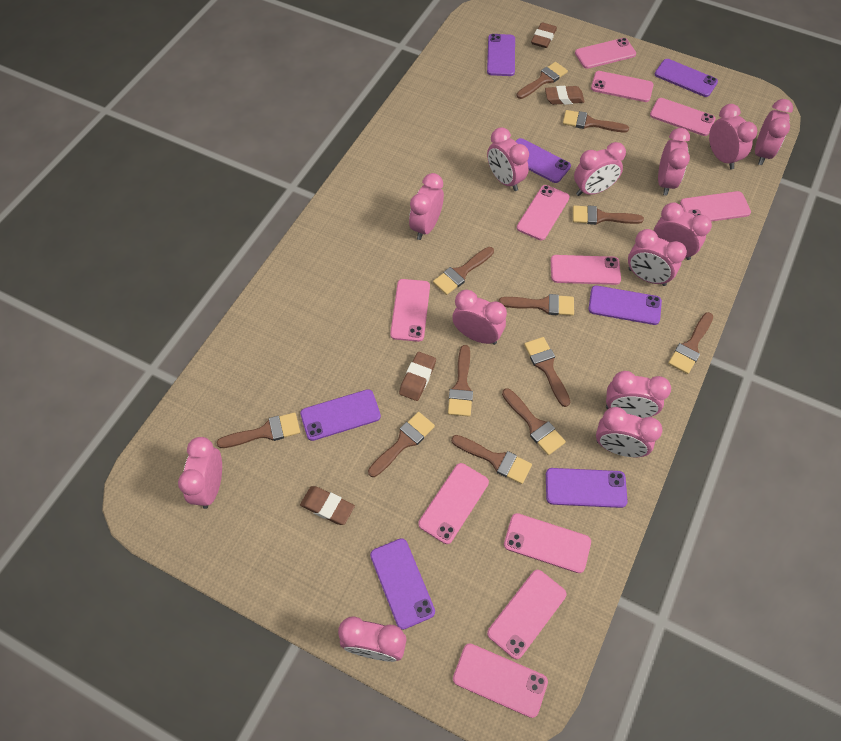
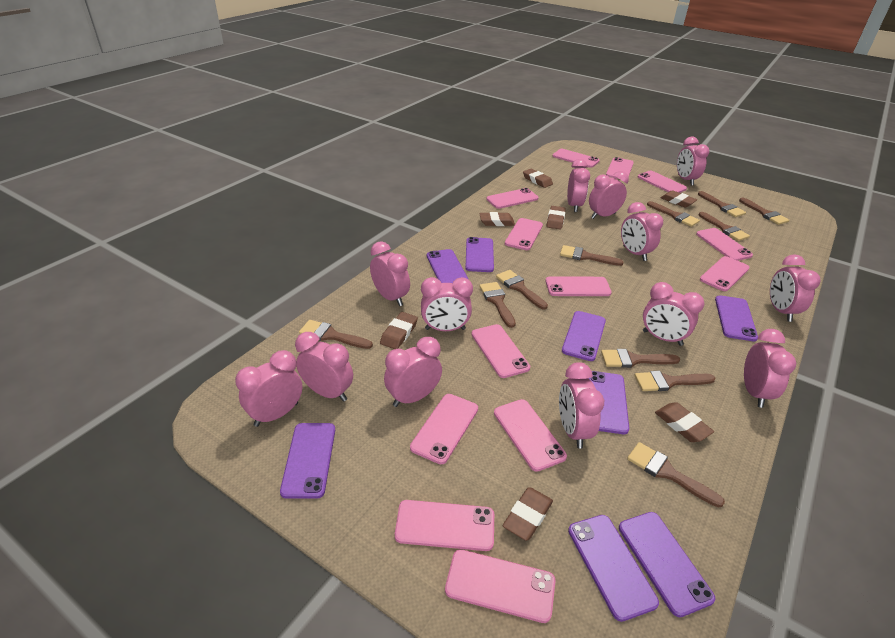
brown brush: [217,412,300,448] [368,412,435,477] [433,247,494,295] [448,345,473,417] [451,435,532,484] [498,294,574,316] [502,388,566,455] [517,62,568,99] [524,337,570,407] [563,110,629,132] [573,205,644,225] [668,312,713,374] = 12 -> [299,320,373,349] [479,282,516,328] [496,270,548,310] [560,245,624,266] [601,349,680,368] [627,442,725,508] [634,371,716,391] [647,201,700,227] [698,191,746,217] [699,212,750,241] [739,197,789,225] = 11
brown eraser: [300,486,355,525] [399,352,436,401] [531,22,557,48] [545,86,585,105] = 4 -> [380,312,418,349] [479,212,515,226] [503,487,553,541] [523,169,553,188] [546,206,566,229] [655,402,714,442] [661,190,697,207] = 7
pink phone: [390,279,430,342] [419,463,489,544] [453,643,548,718] [487,570,567,659] [504,513,591,573] [517,185,570,240] [551,255,621,285] [575,38,636,69] [591,71,653,102] [650,98,716,136] [680,191,751,222] = 11 -> [395,500,494,551] [410,394,478,464] [445,549,555,623] [471,324,530,378] [486,188,539,209] [494,399,567,472] [505,218,543,250] [545,276,612,296] [553,149,599,168] [606,157,634,179] [638,171,687,193] [696,228,753,261] [700,256,750,291] = 13
purple phone: [300,389,381,441] [370,538,435,630] [487,34,515,76] [515,138,571,183] [546,468,628,508] [589,285,662,325] [655,59,718,97] = 7 -> [280,423,335,499] [427,249,468,283] [465,237,494,272] [562,311,606,361] [568,515,659,622] [588,371,629,434] [619,512,715,617] [715,295,758,341] = 8

